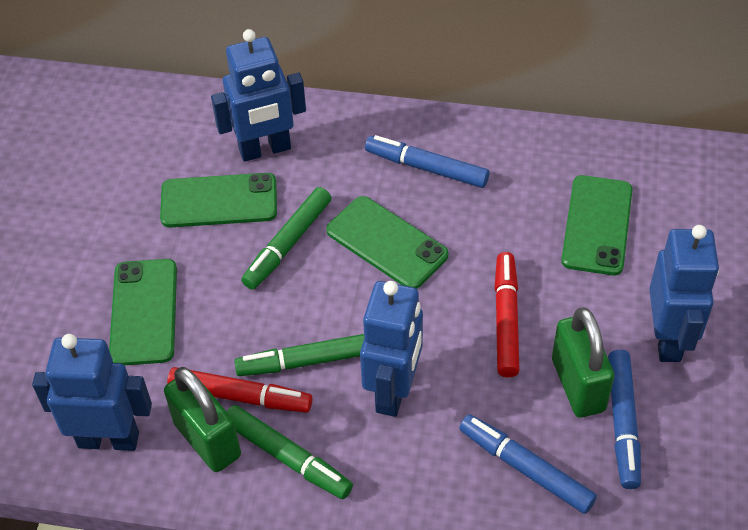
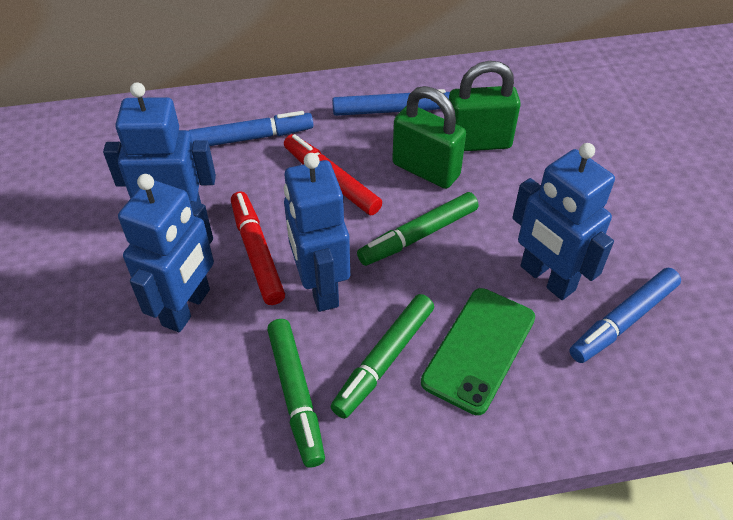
green phone: [109,259,177,365] [160,173,277,228] [326,196,448,289] [561,175,633,275] = 4 -> [421,288,535,415] = 1

